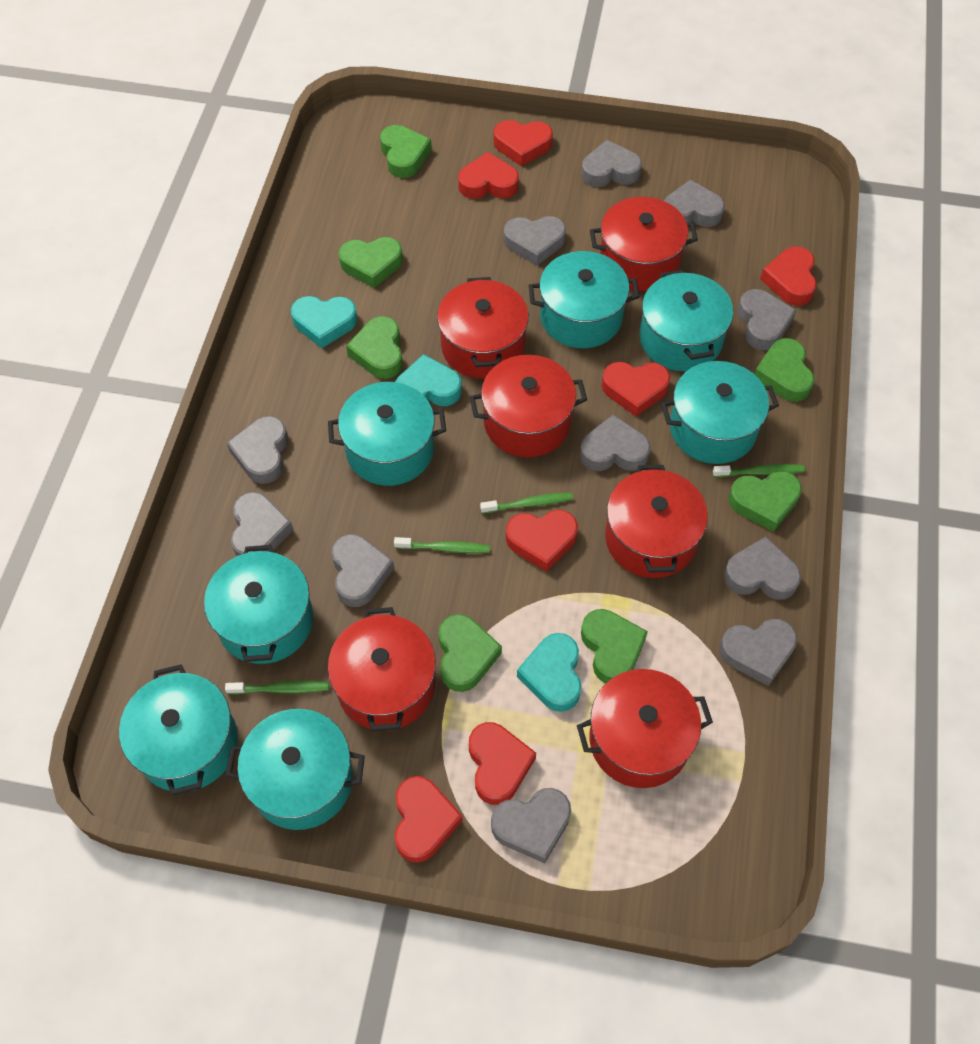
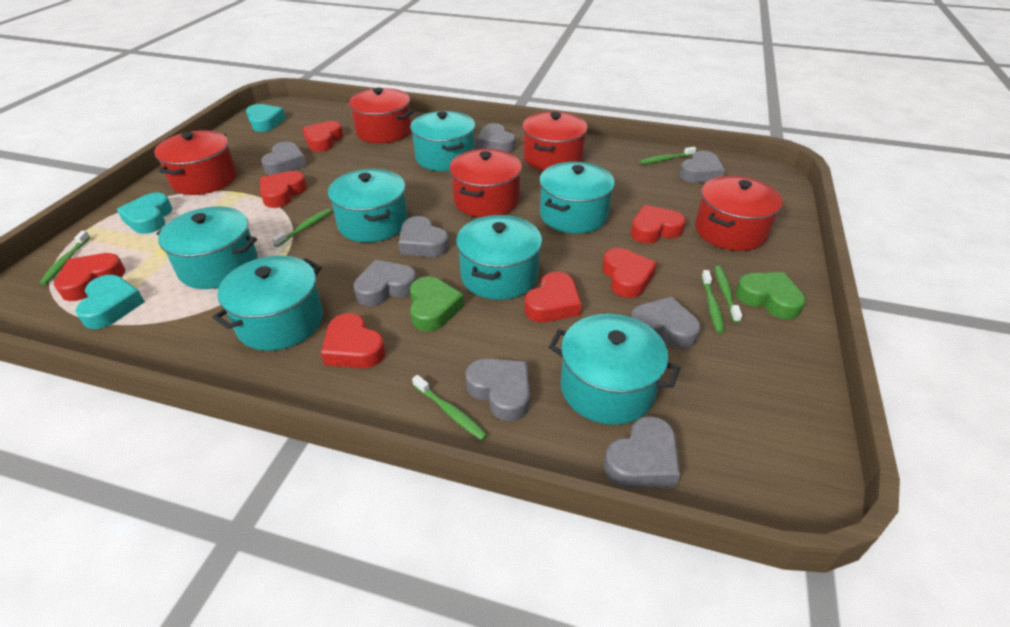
green heart: [339,237,403,288] [346,316,403,379] [380,125,432,178] [438,614,502,692] [581,609,648,683] [728,471,802,532] [754,338,814,402] = 7 -> [410,276,464,332] [735,272,806,320] = 2
green toothbrush: [225,681,329,695] [394,537,490,553] [480,493,573,513] [713,464,805,477] = 4 -> [39,231,90,285] [272,208,332,247] [412,375,487,440] [639,147,696,164] [701,270,724,333] [715,266,742,323] = 6
grey heart: [227,416,288,484] [231,492,293,556] [331,534,394,607] [491,788,571,863] [504,216,566,266] [580,414,651,471] [581,140,642,187] [664,179,725,227] [719,619,797,686] [724,537,801,600] [738,289,797,350] = 11 -> [261,142,307,175] [354,260,417,306] [399,216,449,257] [465,359,530,421] [476,123,516,153] [604,416,680,488] [631,297,701,349] [679,151,725,183] = 8
red pot: [328,607,436,731] [437,277,529,379] [470,355,587,457] [577,669,713,788] [590,197,698,291] [605,465,708,578] = 6 -> [154,130,237,195] [348,88,414,144] [449,149,522,217] [522,112,588,171] [695,176,783,251] = 5

